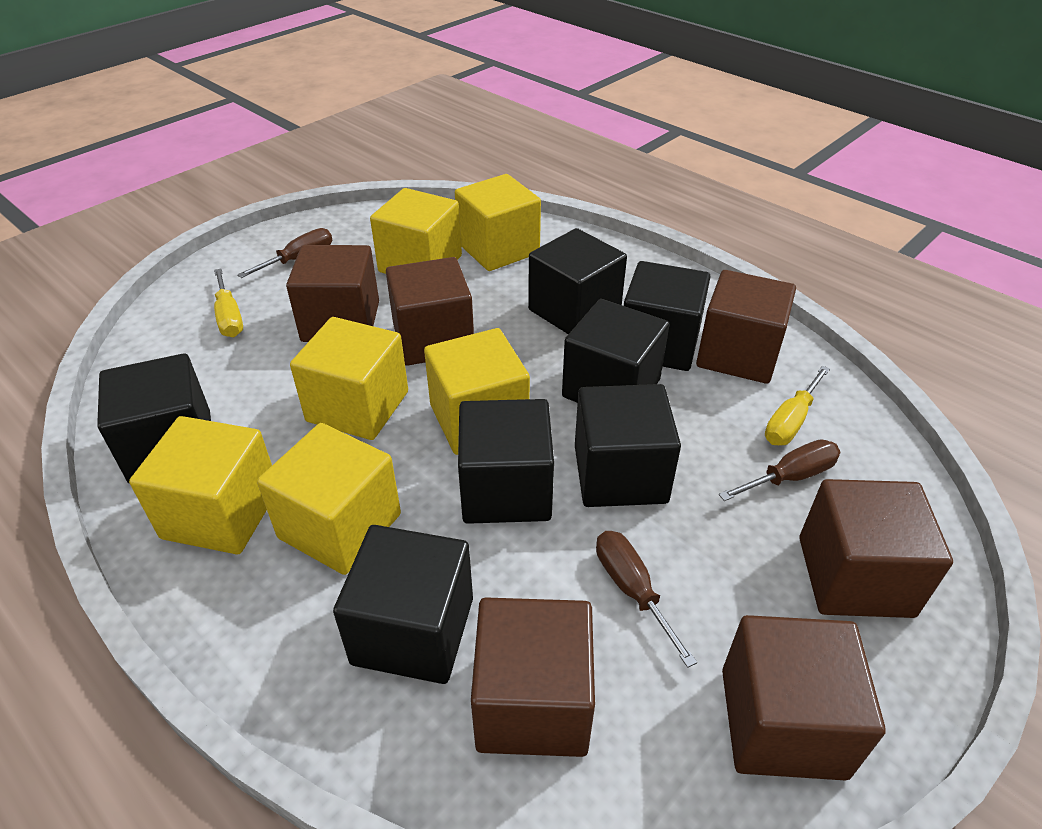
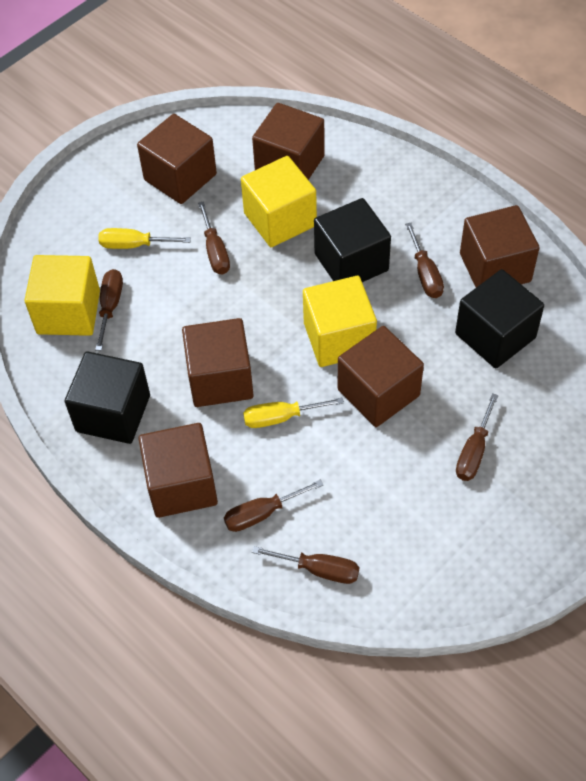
black cube: [97,353,211,484] [333,525,473,684] [458,399,554,524] [528,228,627,334] [562,299,670,403] [575,384,681,507] [624,261,711,371] = 7 -> [65,351,150,444] [314,198,391,282] [455,269,544,368] = 3
brown screwdriver: [237,228,332,278] [596,531,697,668] [719,439,840,501] = 3 -> [95,269,123,351] [198,201,230,274] [224,479,323,532] [252,546,359,584] [405,223,444,298] [456,393,499,481] = 6
yellow cube: [129,416,272,554] [257,423,401,575] [290,317,408,440] [370,188,462,274] [424,328,530,455] [455,174,541,271] = 6 -> [24,255,100,336] [241,156,317,247] [303,276,377,367] = 3

